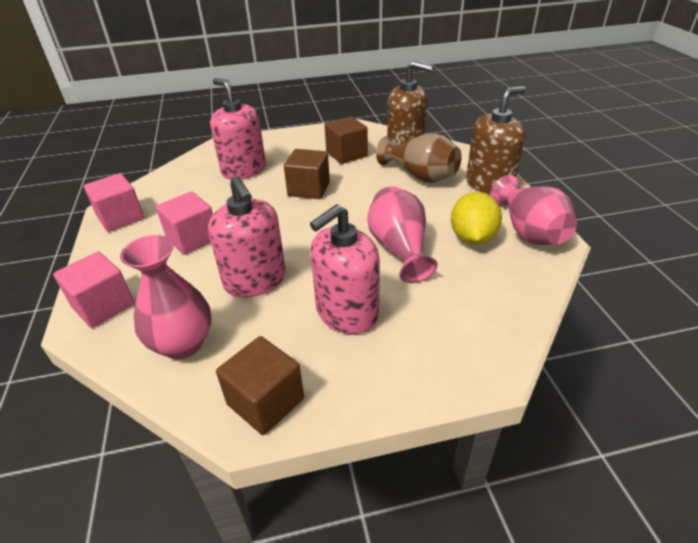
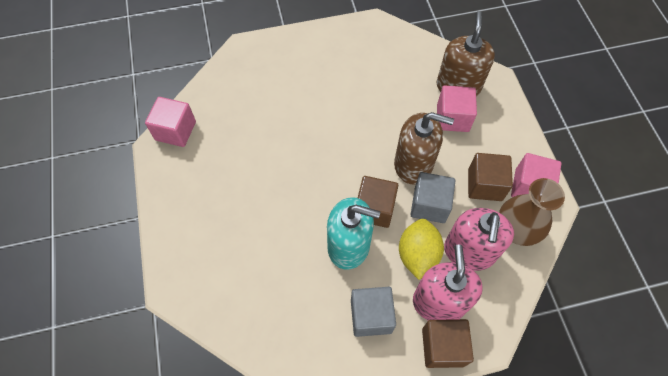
grey cube: none = 0 -> [351,287,396,337] [411,172,456,223] = 2
pink soap dispenser: [208,176,286,298] [210,78,266,180] [310,204,380,335] = 3 -> [413,244,483,320] [444,208,514,271] = 2
pink vase: [120,235,211,360] [367,186,438,283] [490,175,577,245] = 3 -> none = 0
turquoise soap dispenser: none = 0 -> [327,197,380,270] = 1

